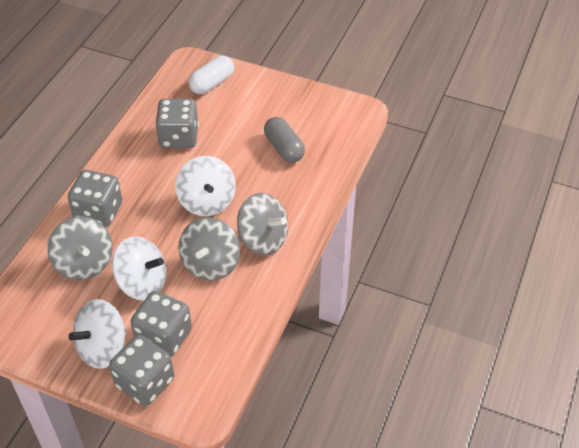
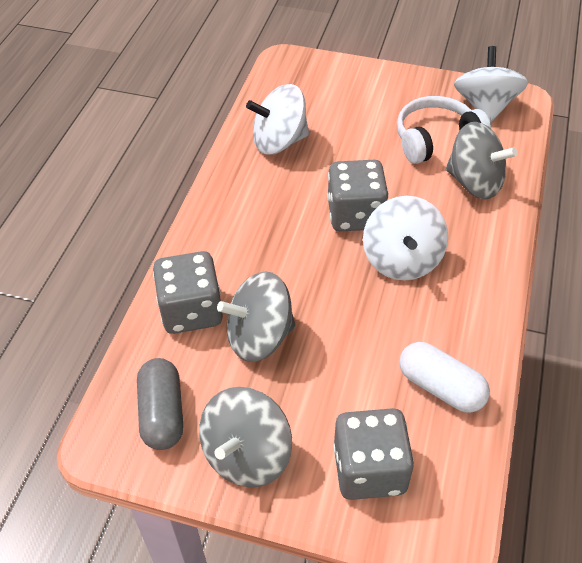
grey dice: [68,170,122,227] [109,335,174,406] [131,291,192,357] [155,99,199,148] = 4 -> [153,251,223,334] [327,160,389,231] [333,408,414,500] = 3
white headphones: none = 0 -> [397,96,491,164] = 1

